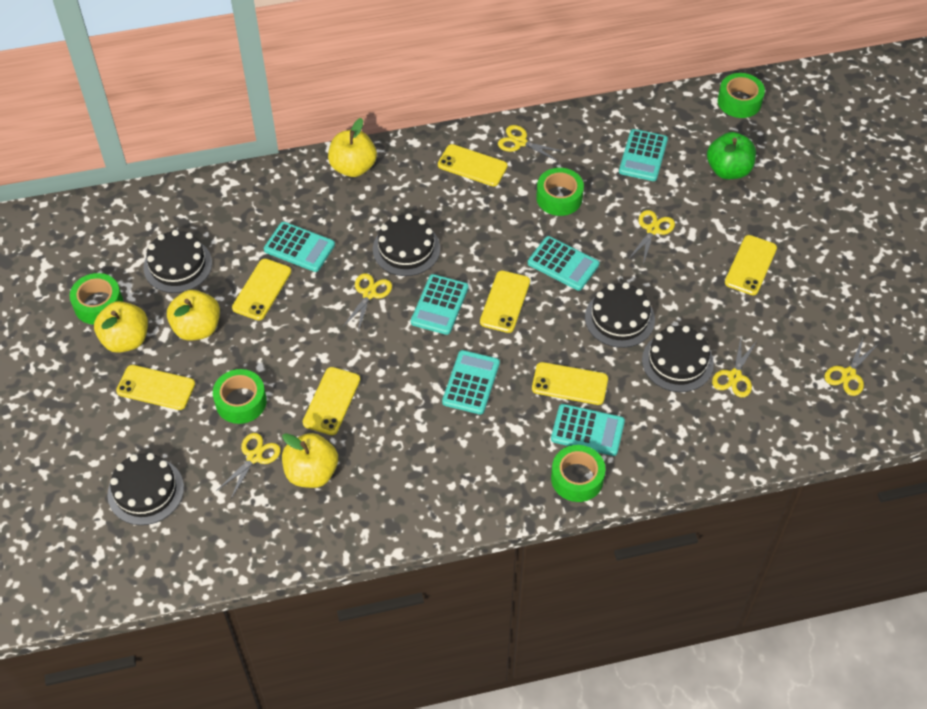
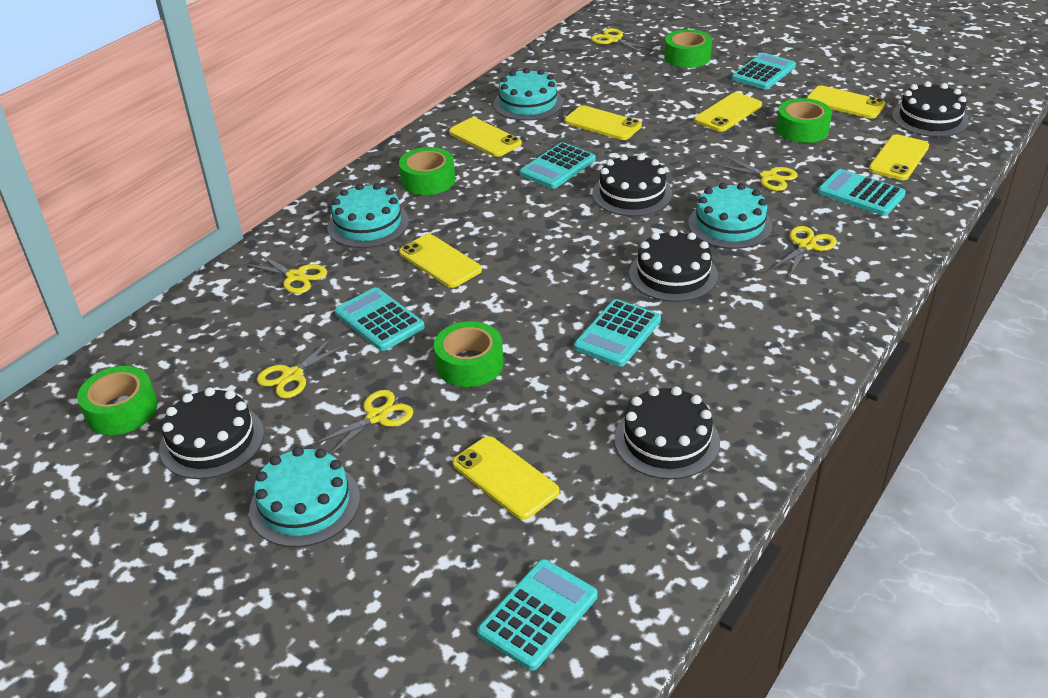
green apple: [707,132,756,179] = 1 -> none = 0
turquoise cake: none = 0 -> [249,447,360,547] [327,183,409,248] [493,68,563,121] [688,182,773,249] = 4
yellow apple: [94,301,148,353] [167,290,220,341] [282,433,338,488] [328,118,377,177] = 4 -> none = 0

